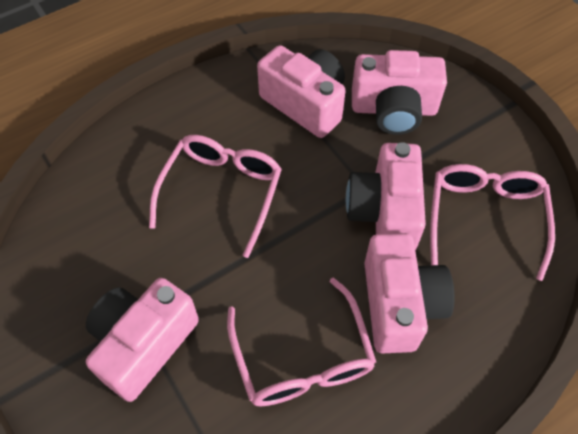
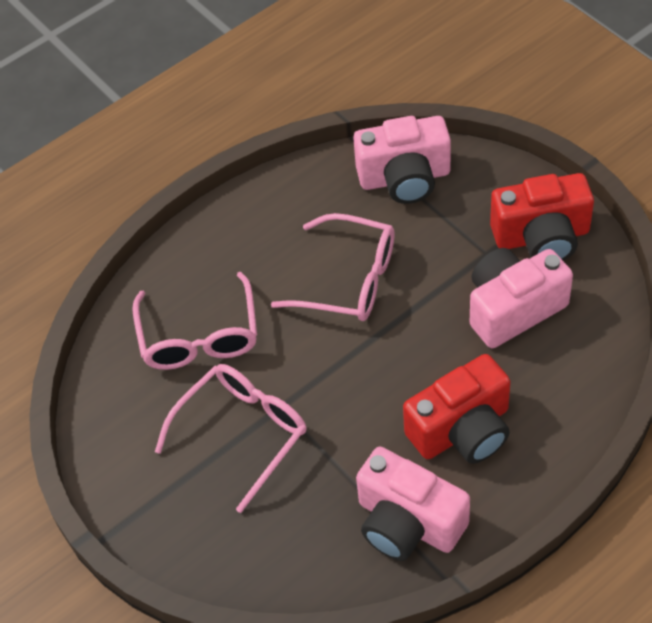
pink camera: [86,278,199,402] [257,45,346,138] [346,142,426,251] [352,50,447,135] [364,233,454,354] = 5 -> [353,116,451,204] [356,447,470,561] [470,248,573,348] = 3
red camera: none = 0 -> [403,354,511,464] [490,173,594,261] = 2

